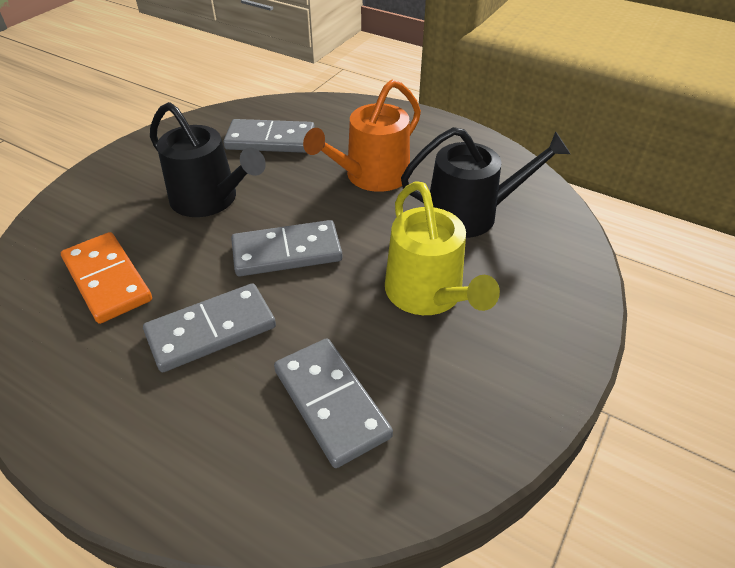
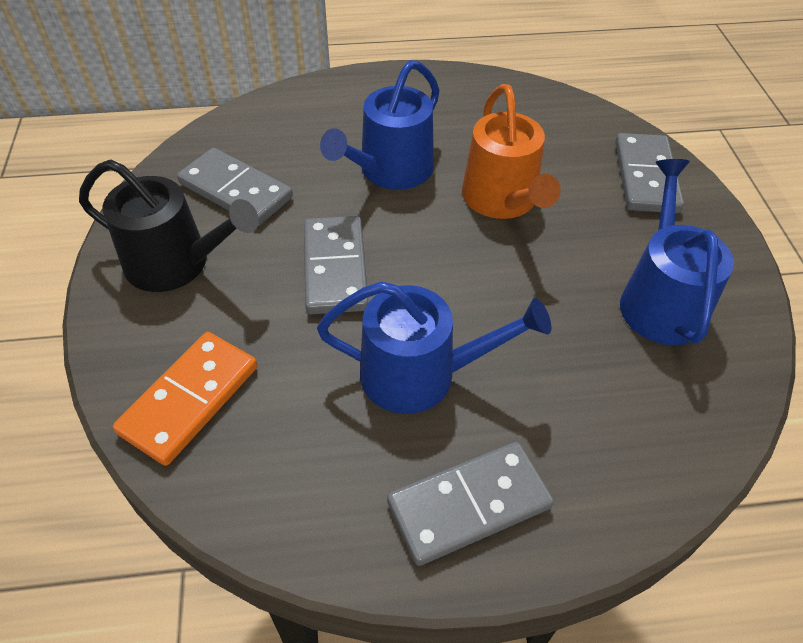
black watering can: [150,102,266,217] [401,127,570,238] = 2 -> [79,160,259,292] = 1
blue watering can: none = 0 -> [317,281,551,414] [320,60,440,190] [620,159,734,345] = 3
yellow watering can: [385,181,500,315] = 1 -> none = 0

